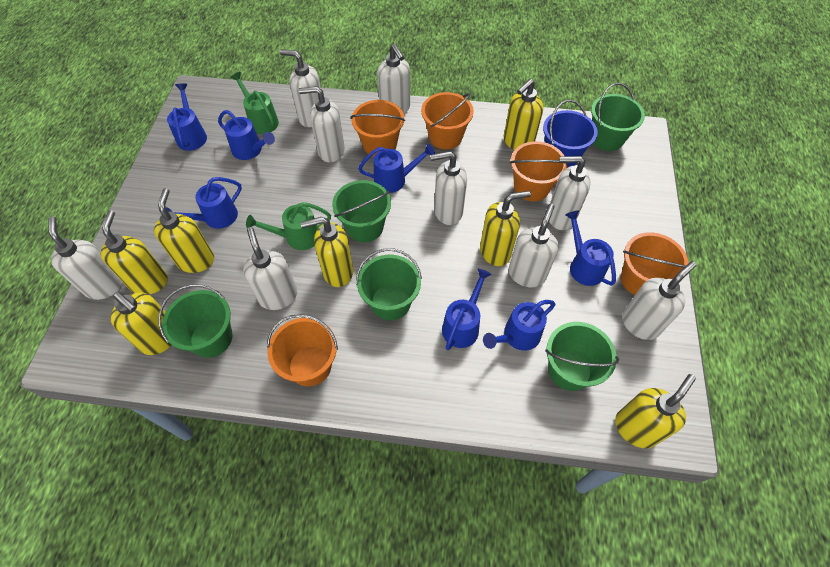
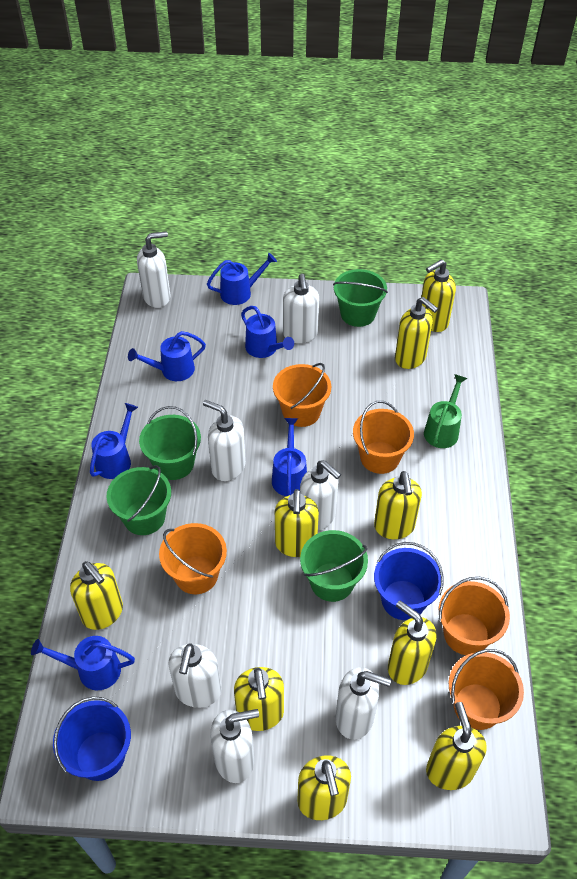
blue bucket: [543,100,598,168] = 1 -> [53,697,131,781] [374,542,444,620] = 2
blue watering can: [166,177,242,229] [167,83,207,151] [218,110,275,160] [358,144,435,193] [442,269,491,350] [483,300,555,351] [565,211,616,286] = 7 -> [31,636,135,690] [90,403,138,479] [128,331,206,381] [207,253,277,305] [241,306,294,358] [272,418,307,496] = 6
green bucket: [158,285,233,358] [332,180,391,242] [356,248,422,320] [545,322,619,391] [591,83,645,151] = 5 -> [107,465,171,535] [139,406,201,480] [300,530,368,602] [333,269,388,327] = 4
green watering can: [230,72,279,134] [246,202,331,250] = 2 -> [424,374,467,448] = 1
white soap dispenser: [48,216,123,300] [243,227,297,310] [280,49,321,127] [299,86,345,162] [377,44,410,113] [430,151,467,225] [508,204,559,287] [549,156,590,230] [622,261,696,340] = 9 -> [137,231,170,308] [168,643,221,708] [203,400,246,481] [210,709,259,783] [283,274,319,343] [300,460,341,531] [336,667,391,740] = 7
yellow soap dispenser: [101,211,168,295] [111,292,171,355] [154,188,214,273] [301,217,353,287] [480,191,531,266] [504,79,543,150] [615,374,696,449] = 7 -> [70,561,123,630] [234,667,284,731] [275,489,319,557] [297,755,351,820] [374,471,422,539] [388,600,436,685] [395,297,438,369] [421,259,456,332] [426,702,487,790] = 9

